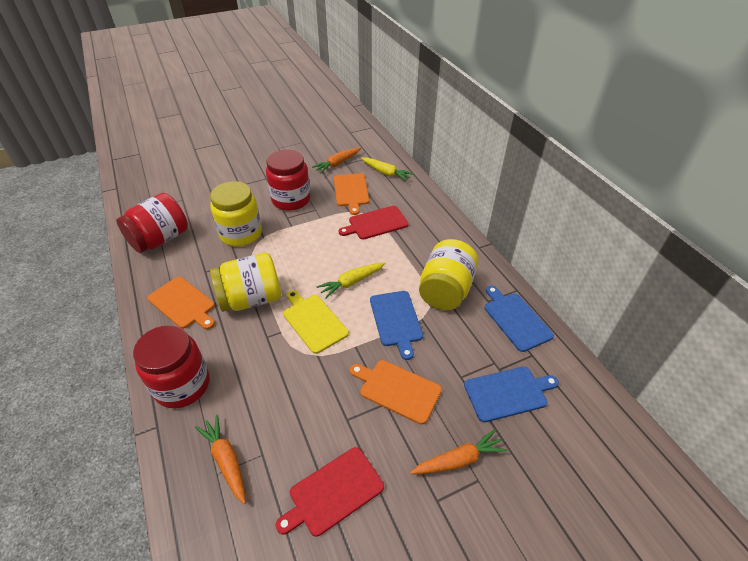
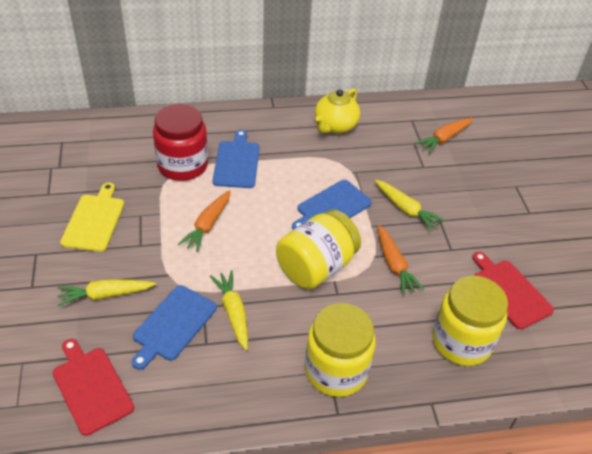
orange cutting board: [147,277,215,329] [334,173,369,215] [350,360,442,425] = 3 -> none = 0
red jar: [116,193,188,253] [133,325,210,408] [266,149,311,211] = 3 -> [153,104,208,181] = 1
yellow carrot: [316,262,385,299] [361,157,414,181] = 2 -> [57,279,156,306] [210,270,248,350] [375,180,445,231] = 3
yellow teapot: none = 0 -> [315,88,360,134] = 1

